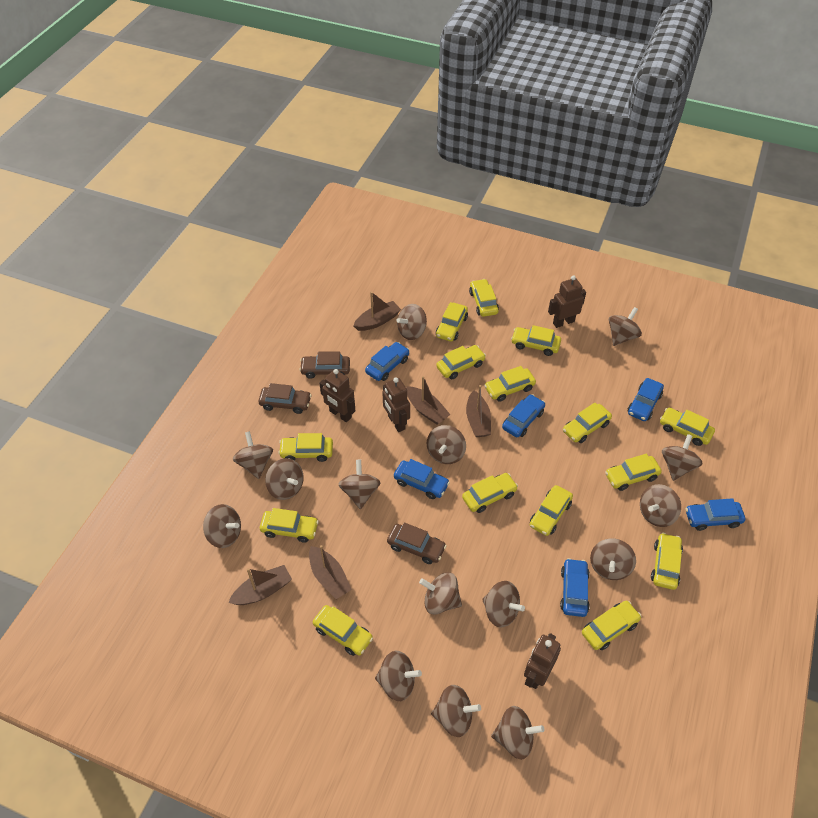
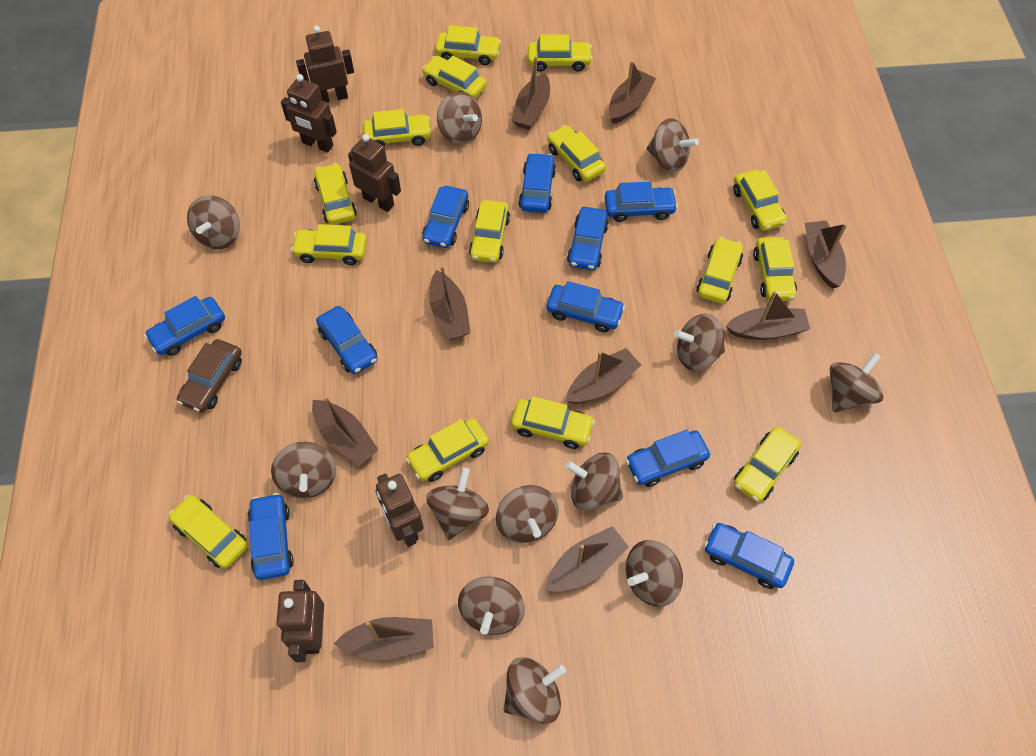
blue car: [365,342,409,381] [394,459,450,499] [502,394,545,437] [560,558,590,617] [628,378,664,421] [686,498,745,531] = 6 -> [144,296,225,356] [248,493,294,580] [316,306,378,374] [422,186,469,248] [519,153,556,213] [547,281,625,332] [567,207,609,270] [605,182,678,222] [626,430,710,487] [704,523,794,589] = 10
brown boat: [228,565,292,605] [309,545,352,599] [353,291,401,331] [406,376,450,425] [466,385,491,437] = 5 -> [312,396,378,466] [334,617,434,660] [429,265,471,340] [511,56,550,130] [545,526,629,592] [566,348,641,404] [609,61,656,124] [726,291,810,340] [805,220,847,289] = 9
brown car: [258,383,312,414] [299,351,350,379] [387,522,447,564] = 3 -> [177,339,242,412] = 1
brown robot: [319,369,355,422] [382,377,410,432] [524,633,561,689] [548,275,586,328] = 4 -> [276,580,324,662] [281,74,337,152] [296,26,354,103] [348,134,401,212] [376,473,424,547] = 5
brown spinning top: [203,504,241,548] [233,431,273,479] [265,458,304,500] [338,460,381,509] [375,651,422,701] [397,304,427,340] [419,572,462,615] [427,425,466,464] [431,685,481,737] [482,581,525,628] [491,706,544,760] [590,538,636,580] [609,307,642,346] [640,484,681,527] [662,434,702,481] = 15 -> [187,195,240,249] [271,442,336,499] [426,468,489,540] [437,91,482,145] [458,576,525,635] [496,485,559,543] [504,657,566,724] [565,453,623,510] [626,540,683,607] [647,118,699,172] [674,314,725,371] [830,353,884,412] = 12

